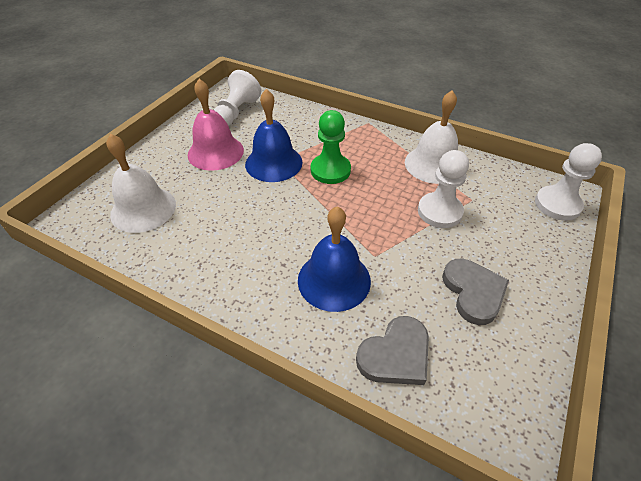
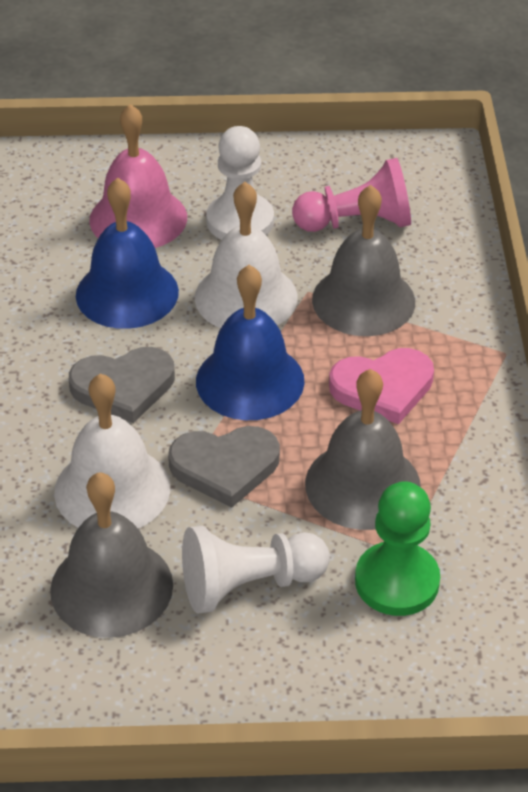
grey bell: none = 0 -> [50,472,173,638] [305,369,421,530] [312,185,415,336] = 3
pink heart: none = 0 -> [329,348,434,424] = 1
pink pawn: none = 0 -> [292,158,411,232] = 1
white pawn: [214,70,261,126] [418,150,469,228] [535,143,602,221] = 3 -> [182,526,330,613] [206,126,274,240] = 2

